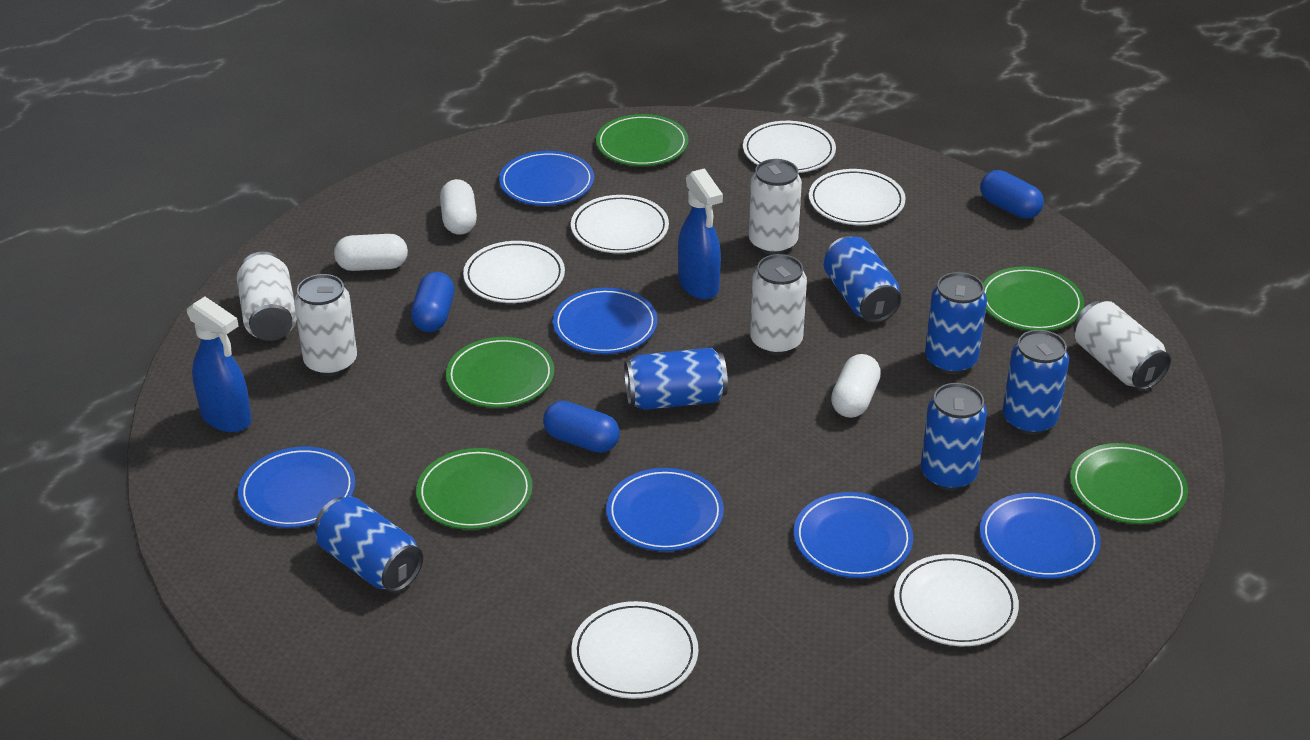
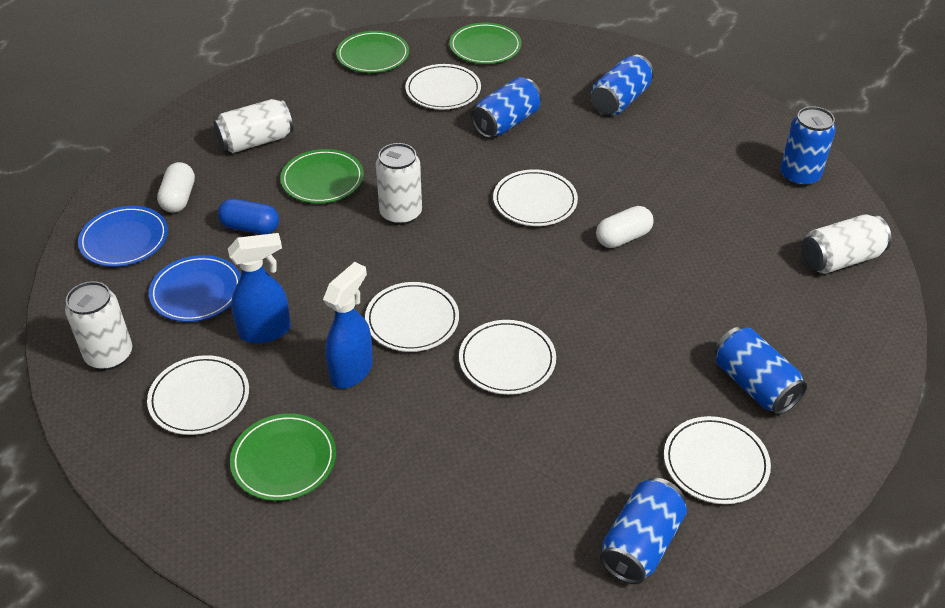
blue can: [314,496,423,592] [624,348,728,410] [824,236,901,323] [921,383,987,491] [925,272,987,374] [1003,330,1069,435] = 6 -> [471,77,542,138] [591,55,654,115] [600,478,687,584] [714,326,807,415] [780,106,836,187] = 5
blue capsule: [411,272,455,332] [543,401,620,453] [980,170,1044,219] = 3 -> [218,199,279,235] = 1
blue plate: [238,447,355,528] [499,151,594,206] [553,288,658,354] [606,468,724,551] [794,492,913,578] [980,493,1101,579] = 6 -> [78,206,168,267] [149,255,241,322] = 2
green plate: [416,448,533,530] [446,337,554,408] [596,114,689,166] [983,266,1084,331] [1070,443,1188,524] = 5 -> [230,413,336,501] [280,149,364,204] [336,31,409,73] [449,23,522,64] = 4
white can: [237,252,297,341] [294,274,357,376] [749,159,802,255] [750,254,807,355] [1074,301,1171,390] = 5 -> [65,281,132,370] [214,99,293,153] [376,143,422,225] [801,214,892,274] = 4
white capsule: [334,234,408,271] [440,179,477,235] [831,354,881,418] = 3 -> [157,162,195,213] [596,206,654,248] = 2

